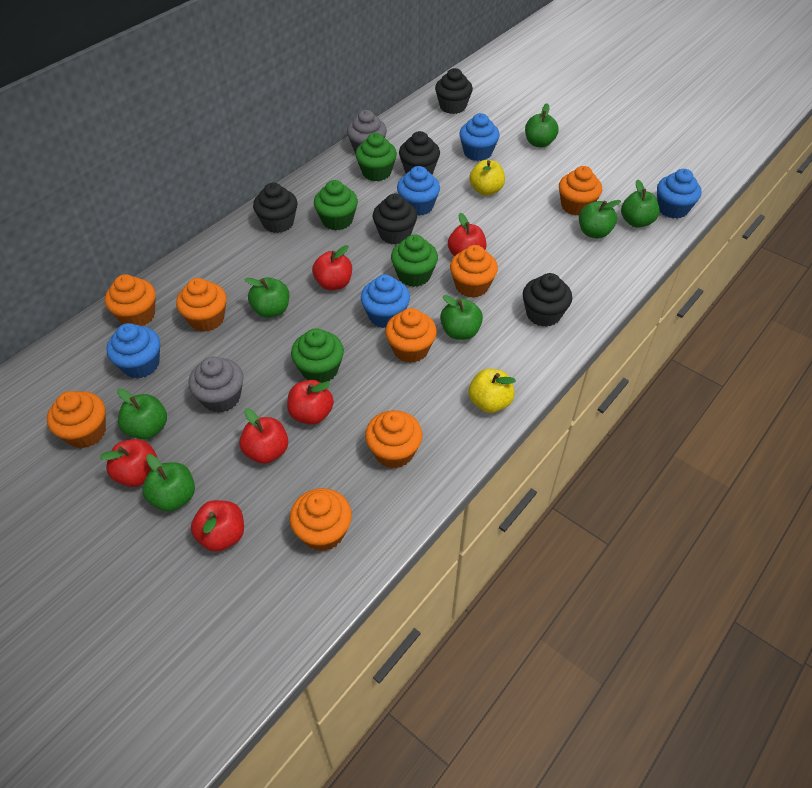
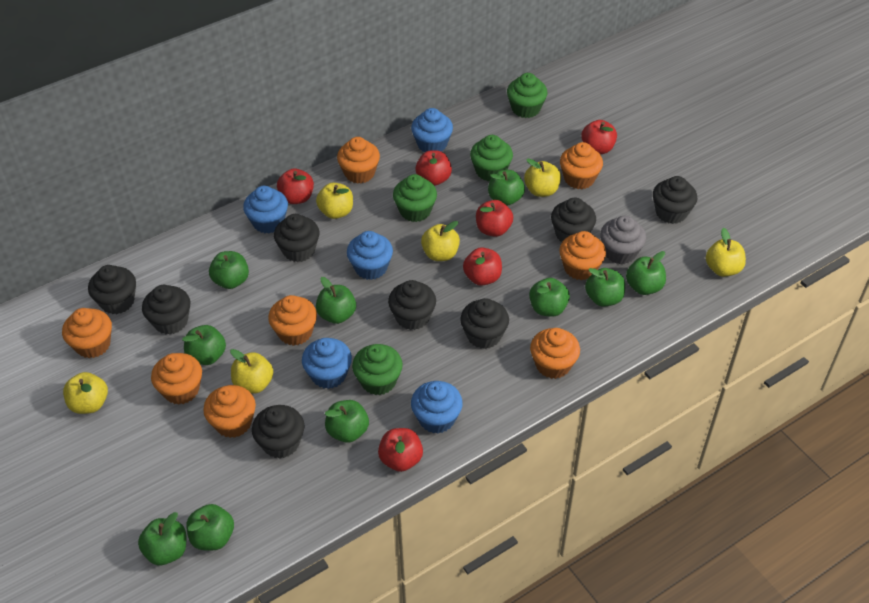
black cupcake: [253,182,297,233] [373,194,417,244] [399,131,440,174] [435,68,473,114] [523,273,572,327] = 5 -> [88,265,136,314] [142,285,190,335] [252,405,304,459] [274,214,319,262] [388,280,436,330] [460,298,509,349] [551,198,596,242] [653,176,697,224] = 8
green apple: [117,388,167,440] [142,454,195,512] [245,277,289,318] [440,295,483,340] [525,103,559,148] [579,200,621,239] [621,179,660,228] = 7 -> [138,512,186,565] [182,325,226,365] [186,504,234,550] [209,251,249,289] [316,277,356,324] [325,400,369,443] [488,170,525,206] [529,278,570,317] [585,268,625,307] [626,251,666,295] = 10
grey cupcake: [188,357,244,413] [347,110,387,153] = 2 -> [600,216,646,264] = 1
yellow apple: [469,160,505,196] [469,369,516,413] = 2 -> [63,372,108,414] [230,349,273,393] [316,183,353,219] [421,221,460,261] [524,158,561,197] [706,228,746,277] = 6

